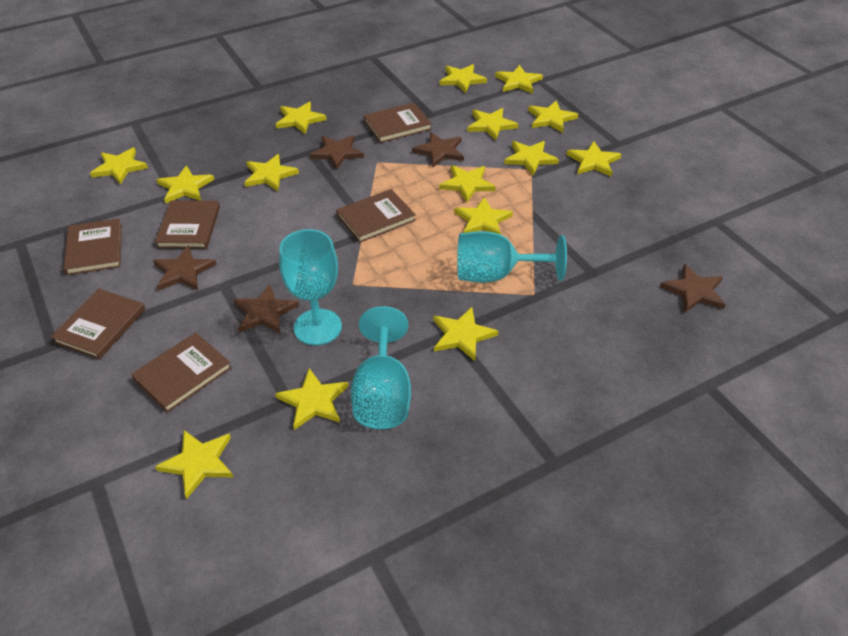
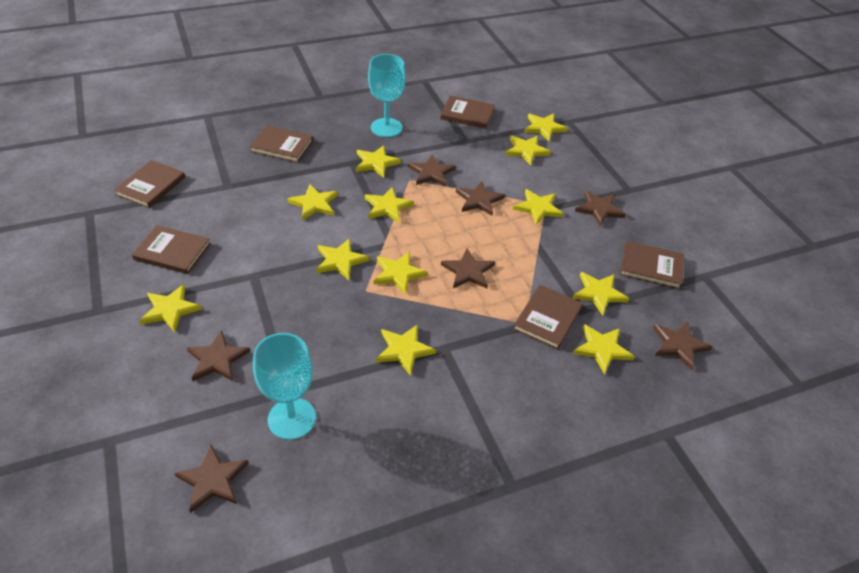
brown star: [153,245,217,291] [233,284,299,333] [310,135,364,170] [412,132,464,167] [660,264,726,312] = 5 -> [174,445,249,513] [187,331,251,381] [408,155,455,187] [441,248,495,288] [456,181,505,216] [575,191,626,226] [653,321,713,370] = 7
turquoise goblet: [279,229,342,345] [351,306,411,429] [457,231,567,283] = 3 -> [253,333,316,440] [368,54,406,137] = 2
yellow star: [90,147,148,185] [155,430,233,499] [157,165,214,204] [244,154,299,191] [275,368,348,430] [276,101,327,134] [433,307,498,361] [439,64,487,93] [439,165,496,203] [454,197,513,234] [467,108,518,140] [495,65,543,94] [504,141,559,175] [528,101,578,133] [567,141,621,177] = 15 -> [139,284,202,332] [287,184,338,220] [316,238,369,280] [356,145,401,178] [365,187,414,223] [373,251,428,295] [376,324,436,376] [505,136,551,165] [513,189,564,225] [524,113,568,141] [572,272,630,316] [573,324,635,375] = 12

